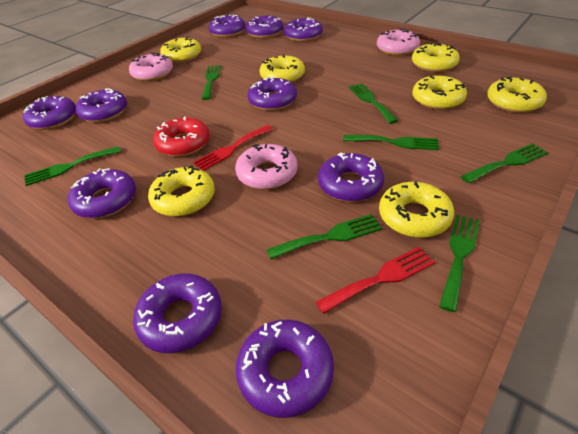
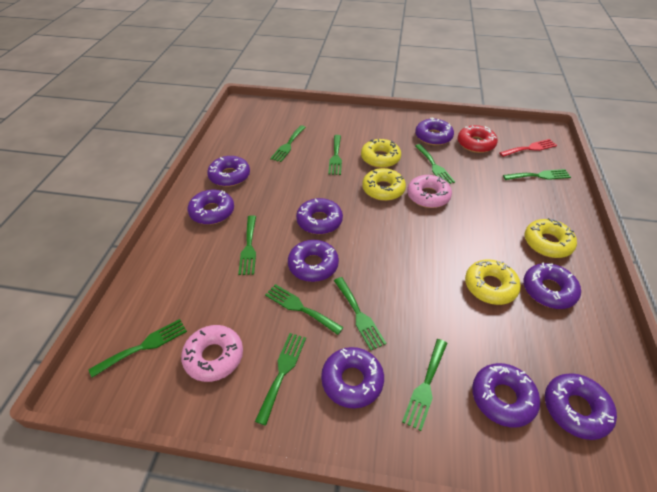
green fork: [24,146,121,186] [202,65,221,100] [266,214,383,259] [343,135,439,150] [349,83,398,124] [439,215,480,312] [461,143,549,183] = 7 -> [88,319,187,378] [238,215,256,275] [255,333,306,426] [265,284,344,335] [270,125,306,162] [328,135,342,175] [334,277,386,350] [402,339,447,431] [415,144,455,184] [503,169,571,180] = 10
pink donut: [129,53,173,81] [235,144,297,190] [377,28,420,56] = 3 -> [181,325,243,382] [407,175,452,208] = 2
purple donut: [23,96,76,130] [68,168,136,218] [76,88,127,122] [133,274,222,353] [209,14,246,37] [235,319,334,418] [246,16,283,38] [247,77,297,111] [284,17,323,42] [318,152,384,202] = 10 -> [188,190,234,225] [207,156,250,187] [288,240,339,282] [296,198,343,234] [321,347,384,408] [415,118,454,145] [472,363,540,428] [523,262,581,309] [545,373,617,440] = 9
red fork: [193,125,273,171] [316,247,435,314] = 2 -> [499,139,557,157] = 1
yellow donut: [148,165,215,216] [160,37,201,63] [259,55,305,83] [379,181,454,238] [412,43,460,72] [412,75,467,110] [487,76,547,113] = 7 -> [361,139,401,168] [362,168,406,201] [465,259,521,305] [524,218,577,258] = 4

